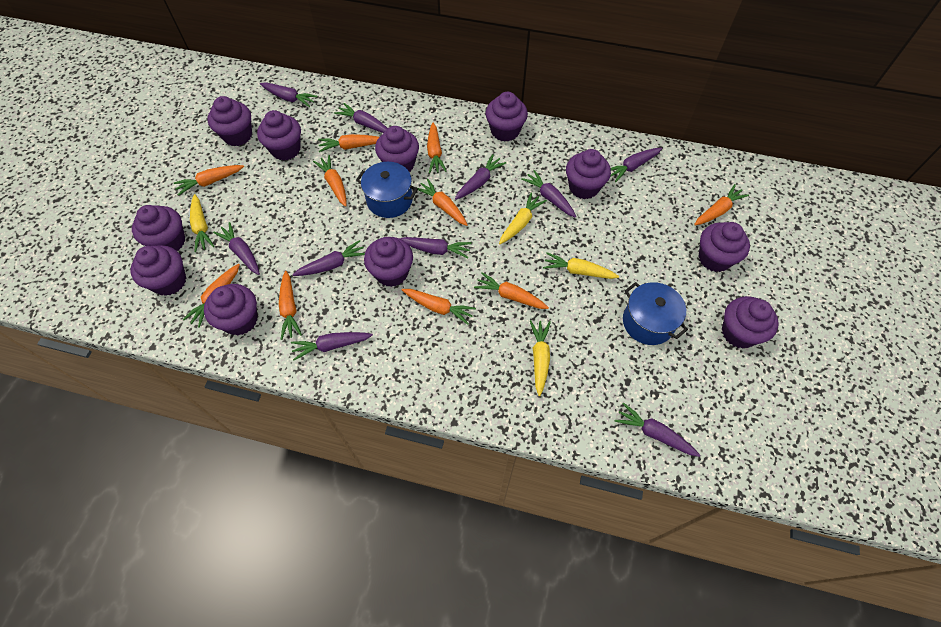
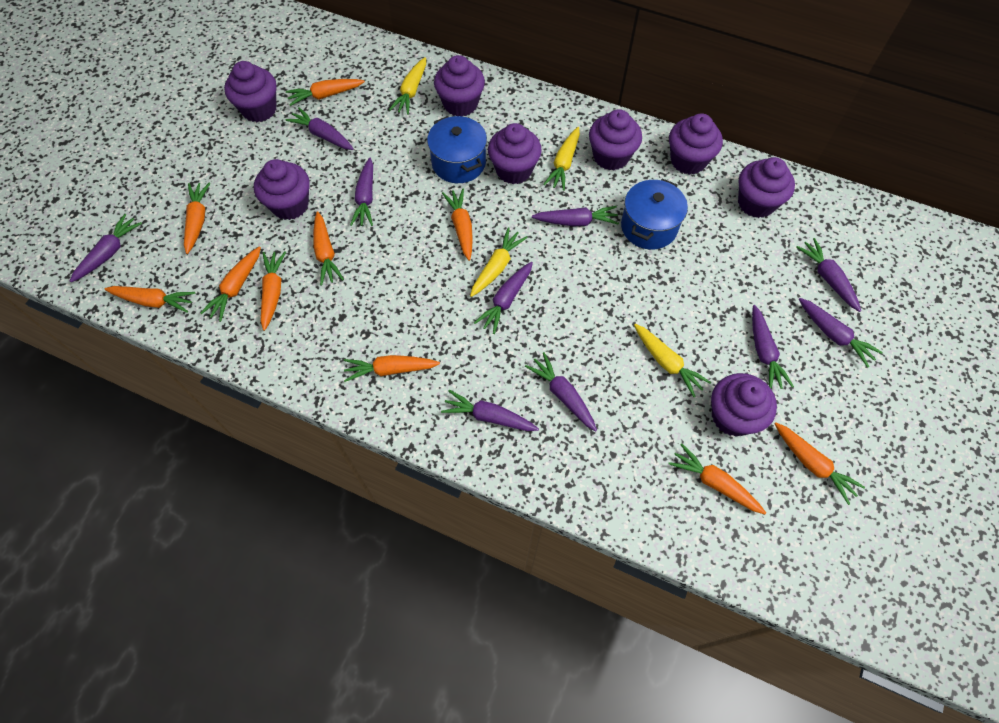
purple cupcake: [130,245,186,296] [132,205,185,251] [204,284,258,335] [207,96,252,146] [257,110,301,161] [364,237,413,287] [375,126,419,172] [486,92,528,142] [566,149,611,199] [698,222,750,272] [722,296,779,348] = 11 -> [224,61,277,122] [254,159,310,220] [434,55,485,116] [488,123,542,184] [589,109,642,170] [669,114,723,175] [711,373,777,436] [738,157,795,218] = 8

